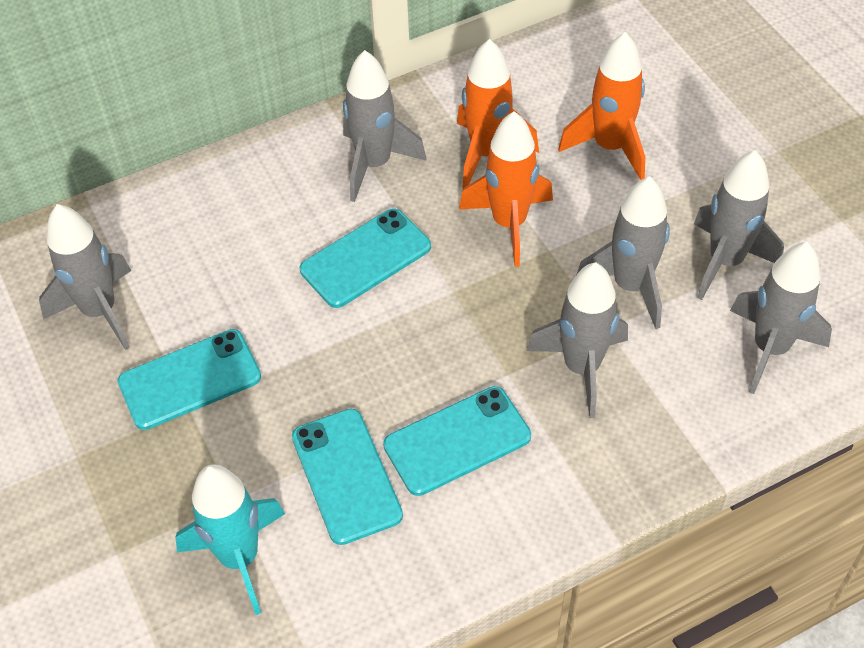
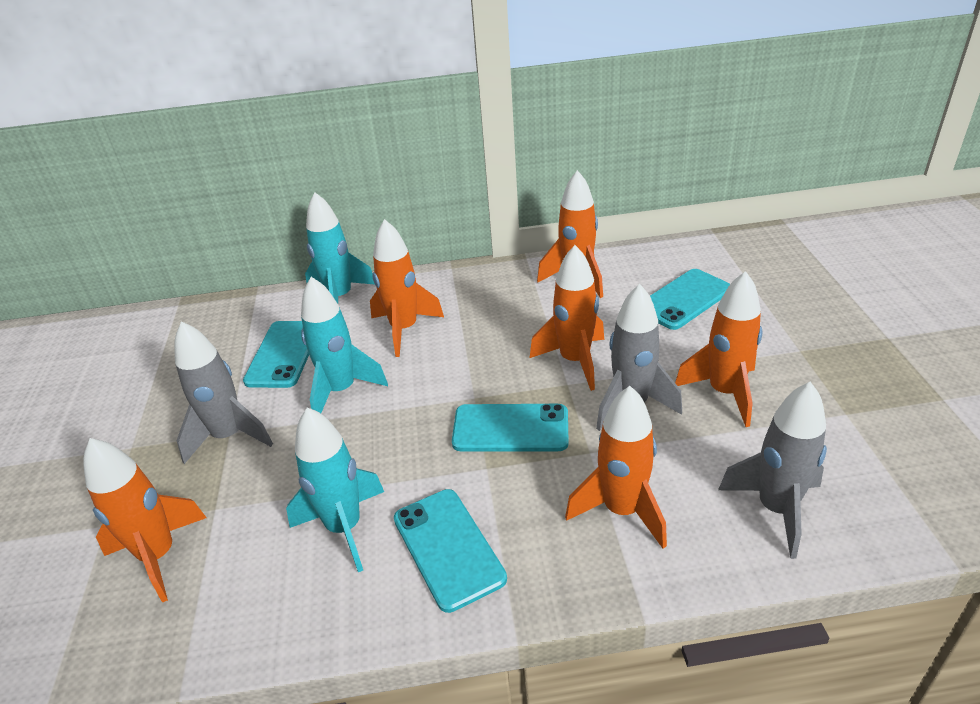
grey rocket: [39,204,131,350] [343,50,427,202] [526,262,628,418] [576,176,670,329] [694,150,784,300] [730,242,832,394] = 6 -> [174,321,273,464] [596,284,682,431] [718,382,827,559] = 3
orange rocket: [457,39,539,189] [459,111,553,267] [558,32,645,180] = 3 -> [83,438,207,603] [370,219,444,357] [530,245,604,391] [537,170,603,298] [565,386,667,549] [675,271,762,427] = 6
turquoise rocket: [175,465,285,615] = 1 -> [286,407,384,572] [301,277,388,413] [305,192,375,304] = 3

